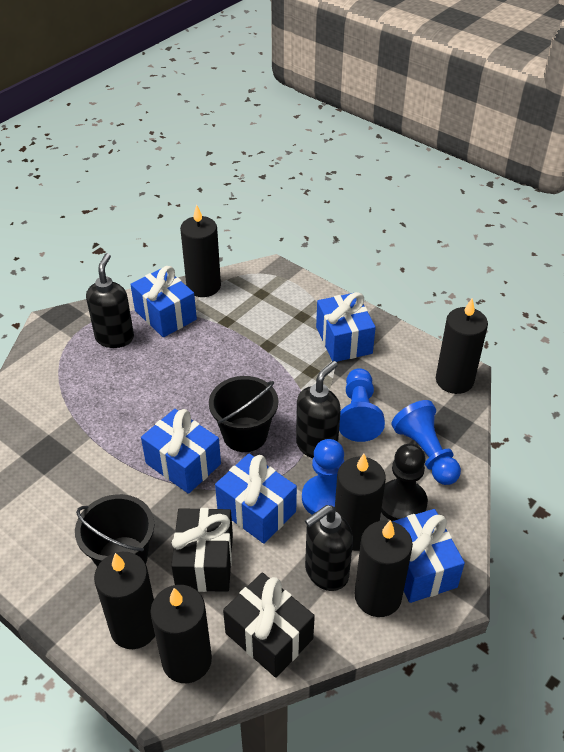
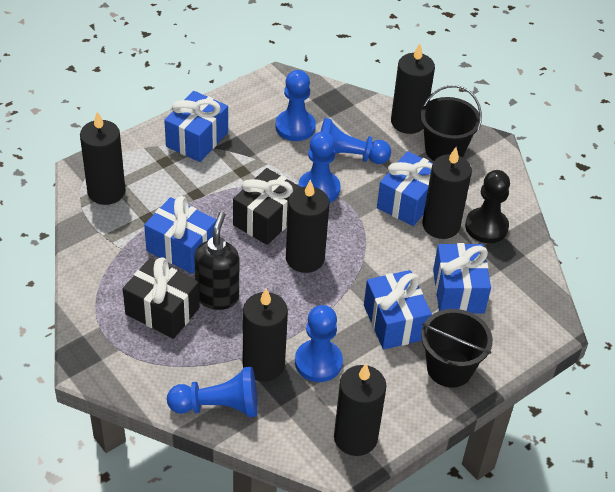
black soap dispenser: [86,253,134,348] [296,361,341,458] [305,505,353,591] = 3 -> [194,212,239,310] = 1
blue pawn: [302,439,344,515] [339,368,385,442] [391,400,461,485] = 3 -> [167,367,258,417] [275,70,316,141] [295,305,343,382] [298,132,341,203] [320,118,391,164] = 5

